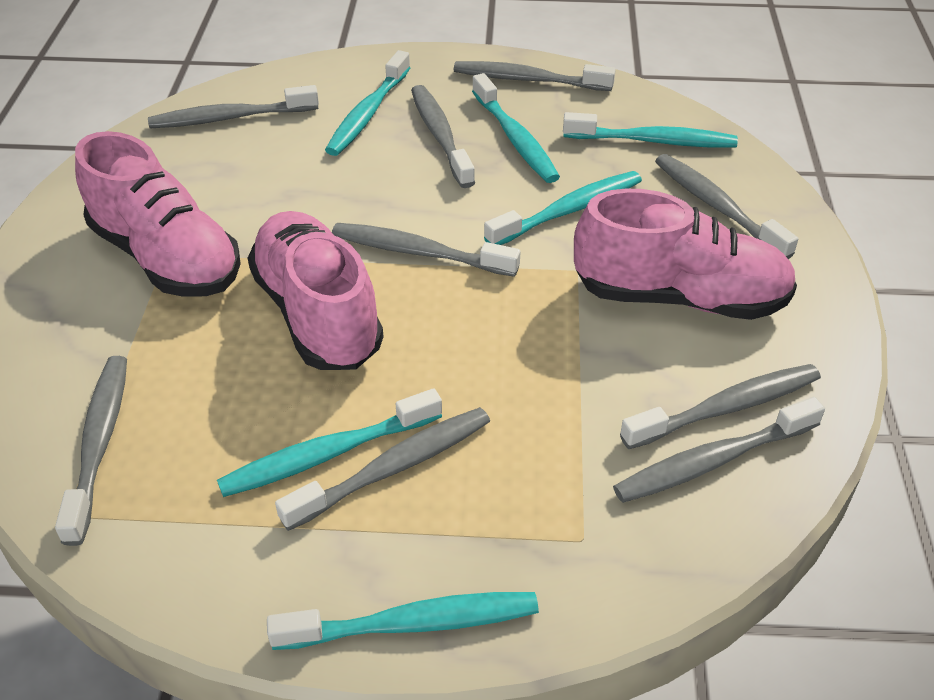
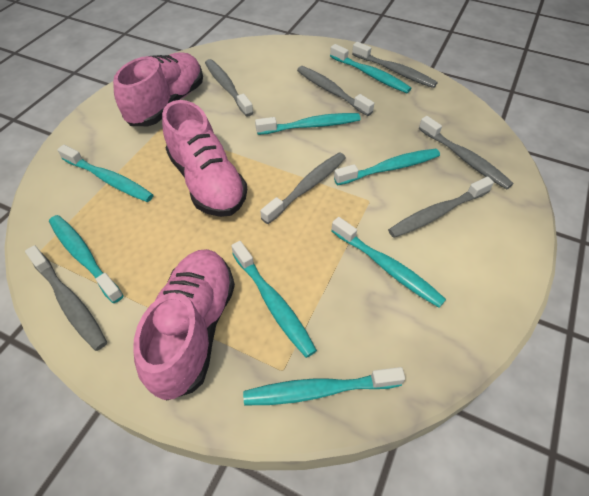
grey toothbrush: [55,356,127,546] [148,85,319,128] [275,407,490,531] [332,223,520,277] [411,85,475,188] [454,61,616,91] [613,396,825,503] [620,364,821,449] [655,154,798,259] = 9 -> [25,245,107,351] [205,59,254,116] [260,153,346,224] [297,66,374,116] [352,42,438,88] [388,176,494,238] [419,116,513,189] = 7
turquoise toothbrush: [217,388,442,497] [267,592,539,650] [325,50,410,156] [472,73,560,183] [484,171,642,245] [563,112,738,147] = 6 -> [49,215,124,303] [57,145,153,202] [231,241,317,358] [243,367,405,405] [255,113,360,135] [330,44,412,93] [331,217,446,308] [334,149,440,185] = 8

